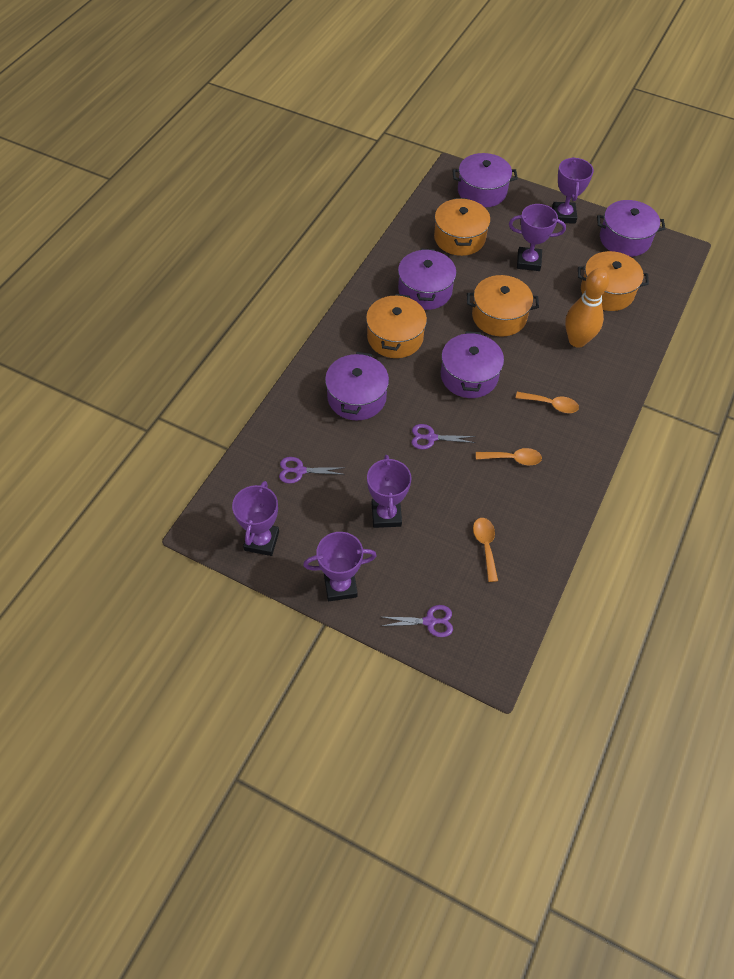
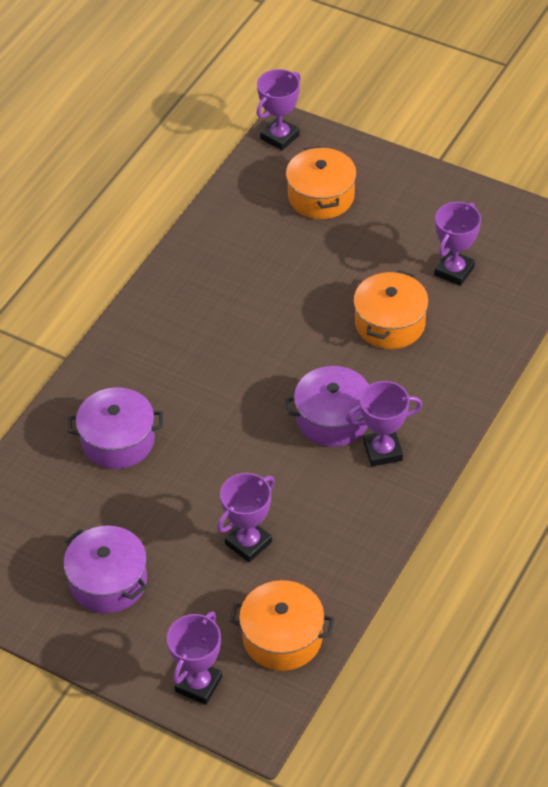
orange bowling pin: [565,268,609,348] = 1 -> none = 0
orange pot: [366,294,427,358] [434,198,490,256] [467,275,539,336] [578,251,649,311] = 4 -> [230,580,334,671] [286,146,357,219] [353,270,429,349] = 3
orange spoon: [473,518,498,582] [476,448,542,465] [516,392,579,413] = 3 -> none = 0
purple pot: [325,352,389,420] [398,249,456,310] [441,331,504,398] [452,153,518,207] [597,200,665,257] = 5 -> [64,526,147,613] [68,388,163,469] [285,366,369,447] = 3
purple scissors: [279,457,345,484] [382,605,453,637] [411,424,475,449] = 3 -> none = 0

